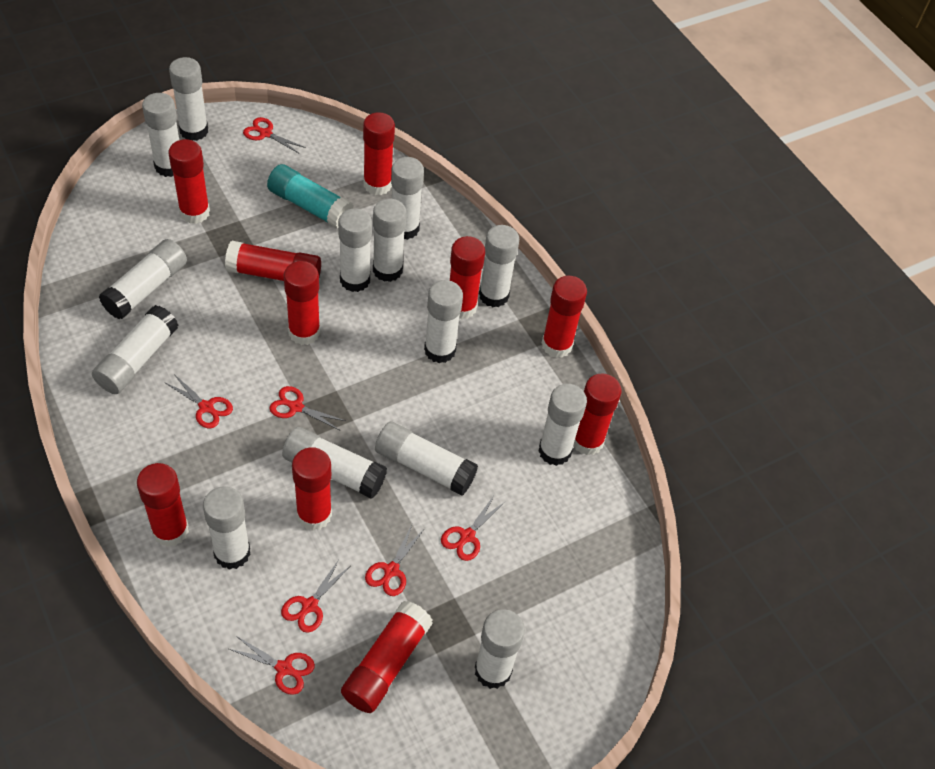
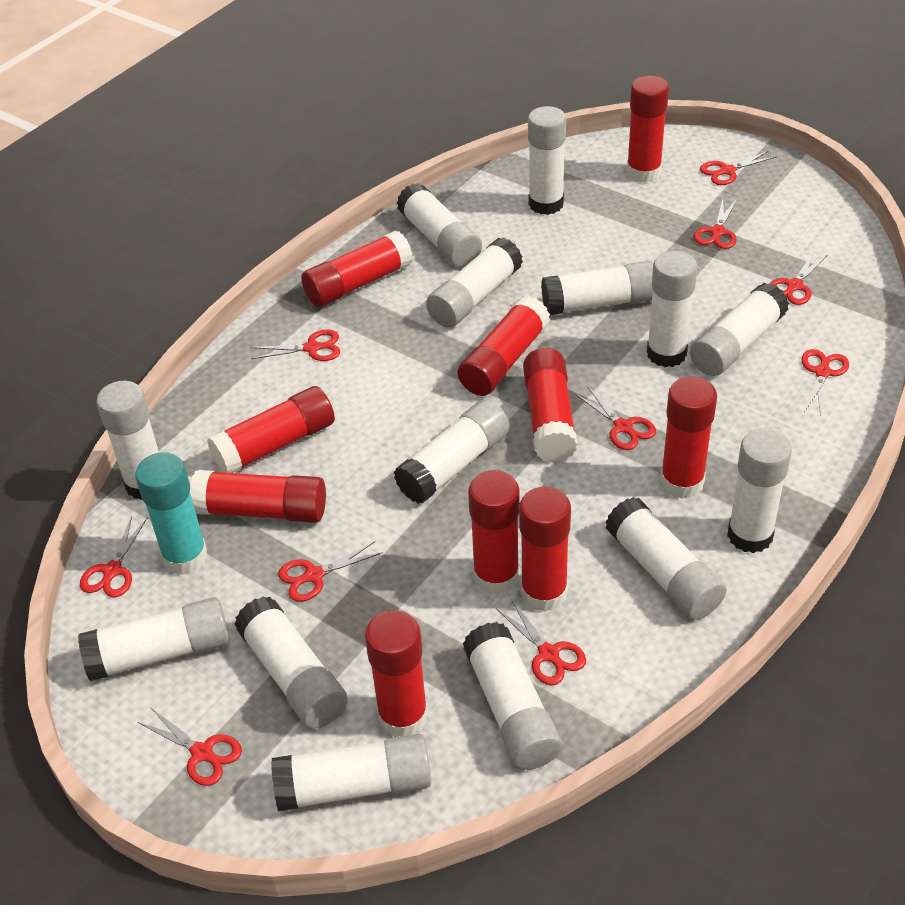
red scissors: [164,374,233,428] [229,636,315,695] [243,117,306,153] [269,386,345,430] [281,560,350,633] [365,525,423,596] [441,494,506,561] = 7 -> [80,516,148,597] [137,707,242,786] [251,329,340,361] [278,541,383,602] [496,599,586,686] [575,386,656,450] [694,199,737,249] [700,151,777,185] [770,251,827,305] [801,349,849,417] = 10

